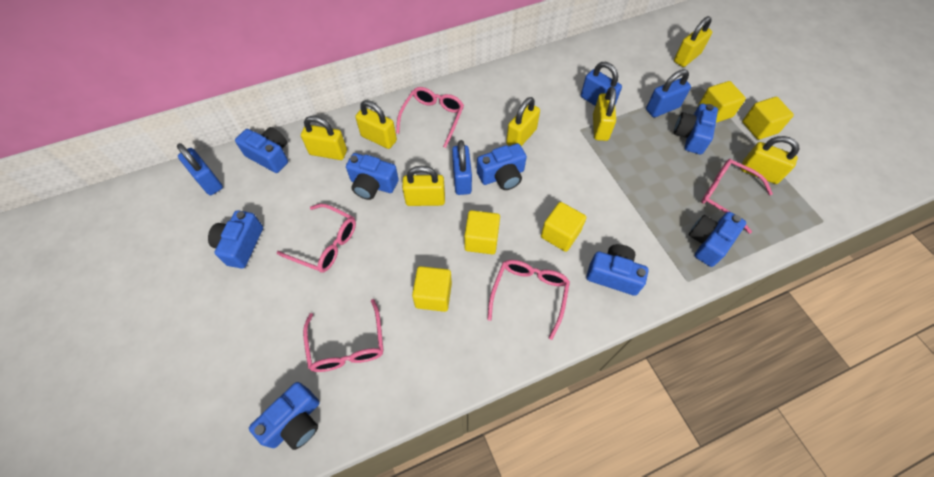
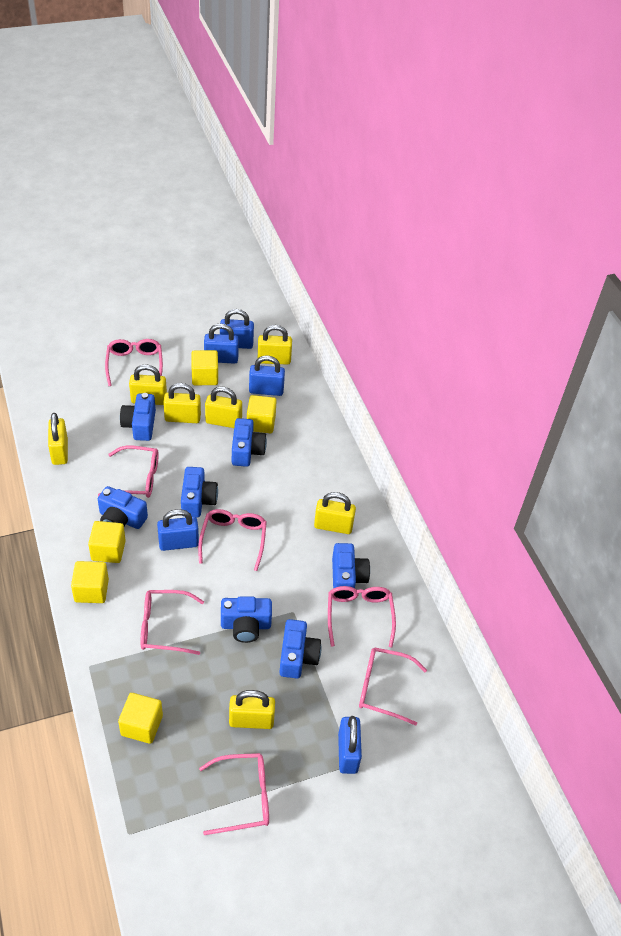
blue camera: [208,210,263,269] [235,127,288,173] [249,382,320,450] [346,153,399,200] [477,143,527,190] [586,244,649,296] [674,104,718,155] [689,212,746,267] = 8 -> [98,486,148,529] [120,393,156,441] [181,467,218,517] [221,597,272,643] [232,418,267,467] [279,619,321,678] [332,543,370,588] = 7
blue padlock: [177,143,223,195] [452,140,472,195] [581,62,622,106] [646,69,691,117] = 4 -> [157,509,199,551] [204,324,239,364] [220,309,254,349] [249,355,285,396] [338,716,362,774] = 5
pink glasses: [276,204,356,273] [303,299,383,372] [396,87,464,148] [487,260,570,340] [701,159,773,234] = 5 -> [98,446,159,498] [105,339,163,386] [141,590,204,655] [198,509,267,571] [199,753,269,835] [328,586,396,648] [359,647,427,726] = 7

